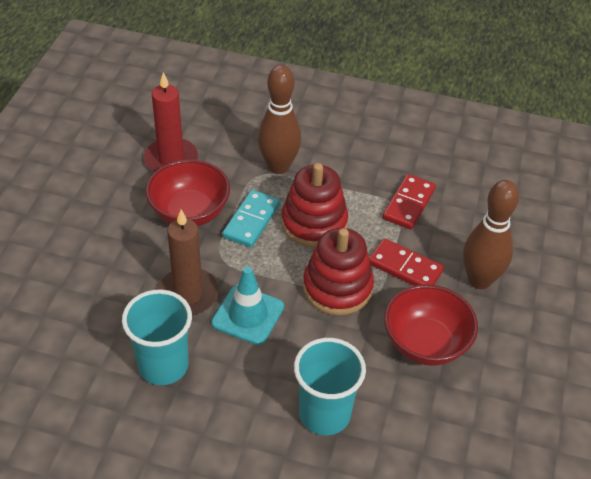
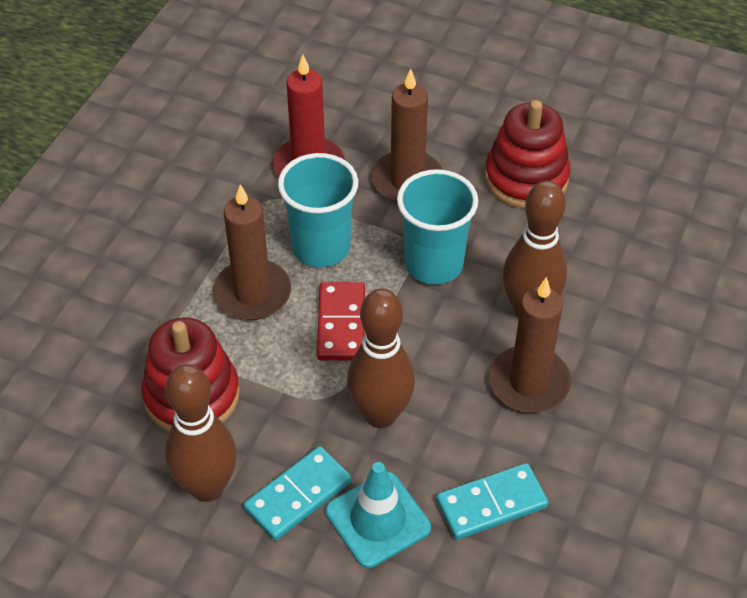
brown bowling pin: [258,65,301,174] [463,180,519,289] = 2 -> [165,364,237,502] [347,288,415,428] [503,181,567,318] = 3
brown candle: [158,210,219,315] = 1 -> [213,184,291,320] [371,69,443,203] [489,277,571,413] = 3
red bowl: [146,159,230,226] [384,284,478,366] = 2 -> none = 0
red domino: [369,238,444,286] [382,174,436,230] = 2 -> [317,282,365,360] = 1
turquoise domino: [222,190,280,248] = 1 -> [244,446,352,541] [436,463,549,540] = 2

